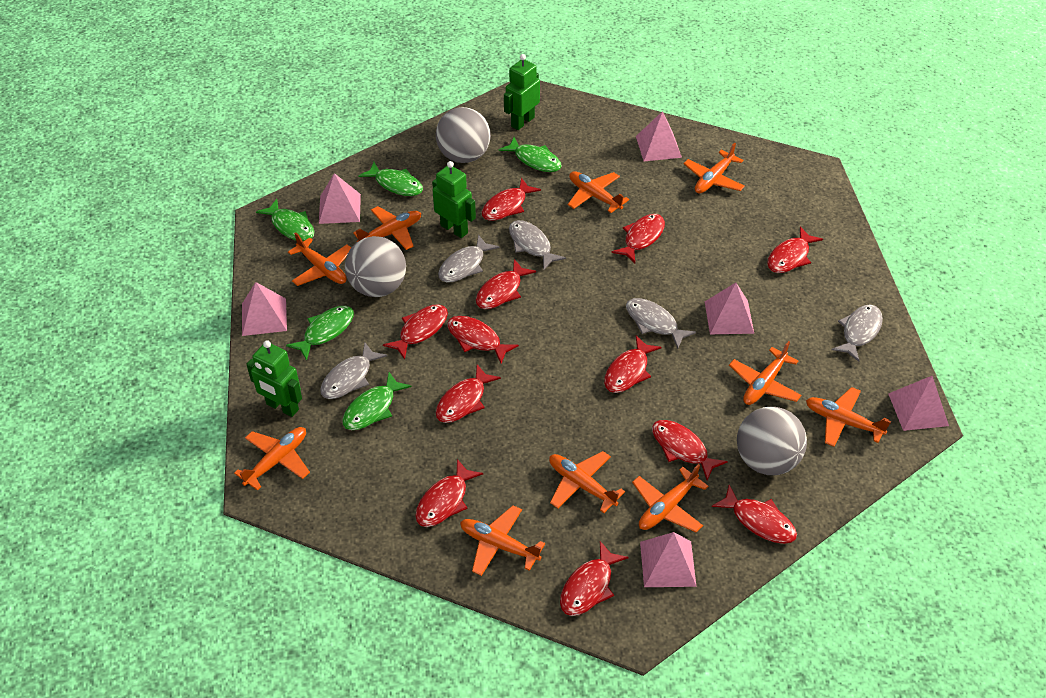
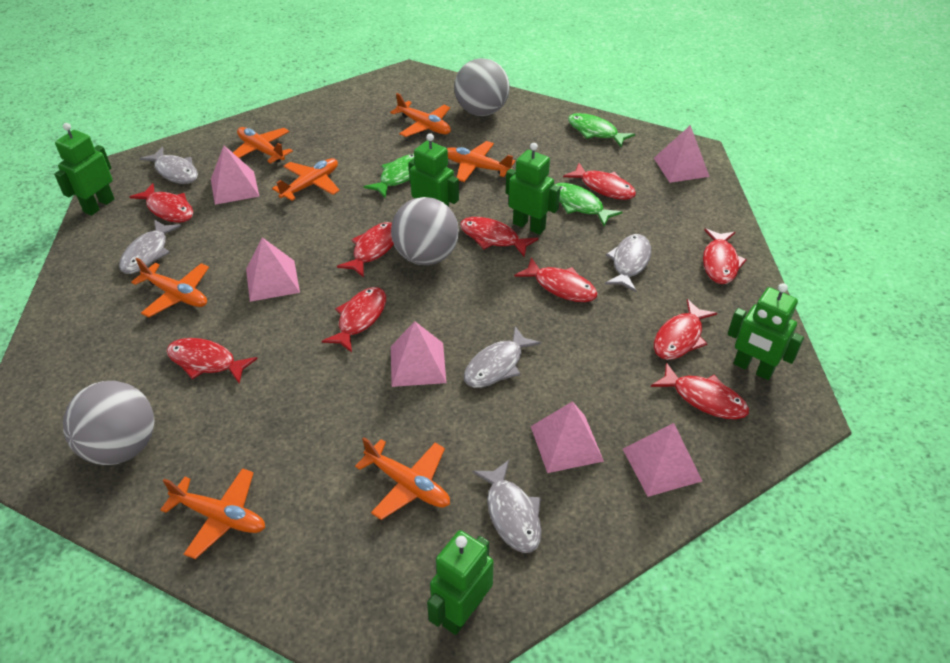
green fish: [256,199,314,241] [286,306,354,360] [342,372,412,430] [359,162,423,196] [499,137,562,172] = 5 -> [363,154,414,198] [555,183,622,226] [568,113,635,147] = 3
green robot: [246,340,302,417] [432,161,476,238] [504,54,540,130] = 3 -> [54,123,115,216] [408,133,459,207] [427,530,494,635] [506,143,560,235] [727,283,804,380] = 5
orange plane: [234,427,310,491] [288,232,351,286] [353,206,421,250] [460,505,545,576] [549,451,625,513] [568,171,629,213] [632,464,708,533] [684,143,745,193] [729,341,802,405] [806,387,891,447] = 10 -> [131,258,209,317] [160,468,265,559] [233,127,293,164] [272,158,340,201] [355,437,450,520] [390,93,451,137] [447,141,515,182] = 7
red fish: [383,304,448,360] [415,459,483,527] [436,364,501,423] [447,316,519,364] [476,259,536,309] [482,178,541,221] [560,541,628,616] [604,335,662,393] [611,214,665,263] [652,420,728,480] [712,485,797,544] [767,227,823,273] = 12 -> [130,183,193,223] [166,338,258,384] [322,287,386,352] [337,222,394,278] [460,217,538,257] [515,257,598,302] [563,163,636,200] [651,363,749,419] [654,299,717,360] [703,228,747,284] = 10

